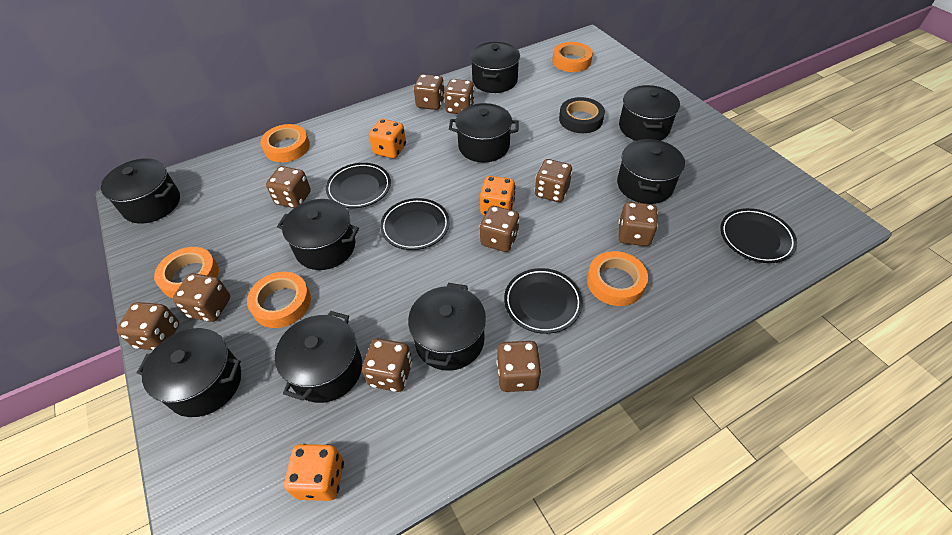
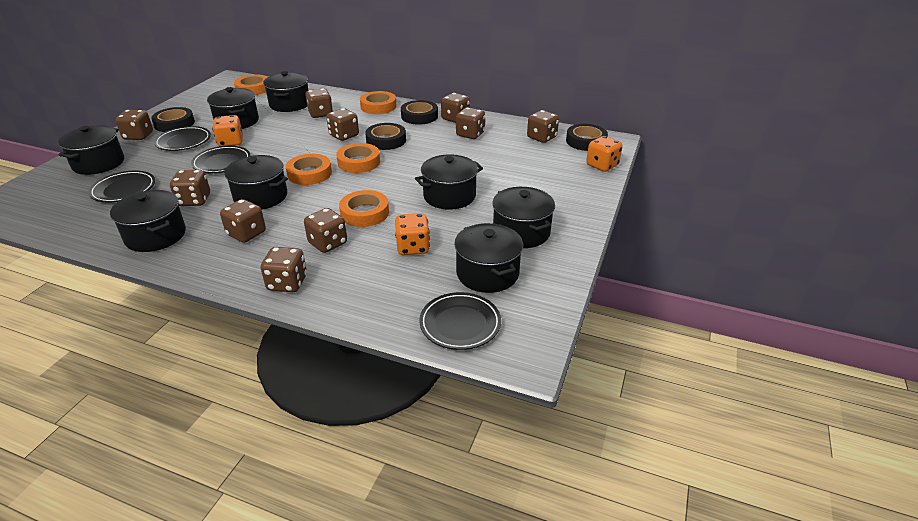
black pot: [101,158,180,224] [137,328,241,417] [275,311,362,403] [277,199,359,270] [408,283,486,371] [449,103,519,163] [470,42,520,93] [617,139,685,204] [619,85,680,141] = 9 -> [58,125,124,175] [110,190,186,252] [207,87,259,129] [224,155,288,210] [263,71,309,112] [415,154,483,210] [454,223,523,293] [492,187,555,248] = 8
black tape: [559,97,605,133] = 1 -> [151,107,195,132] [365,123,406,150] [401,100,438,125] [566,124,608,151] = 4

